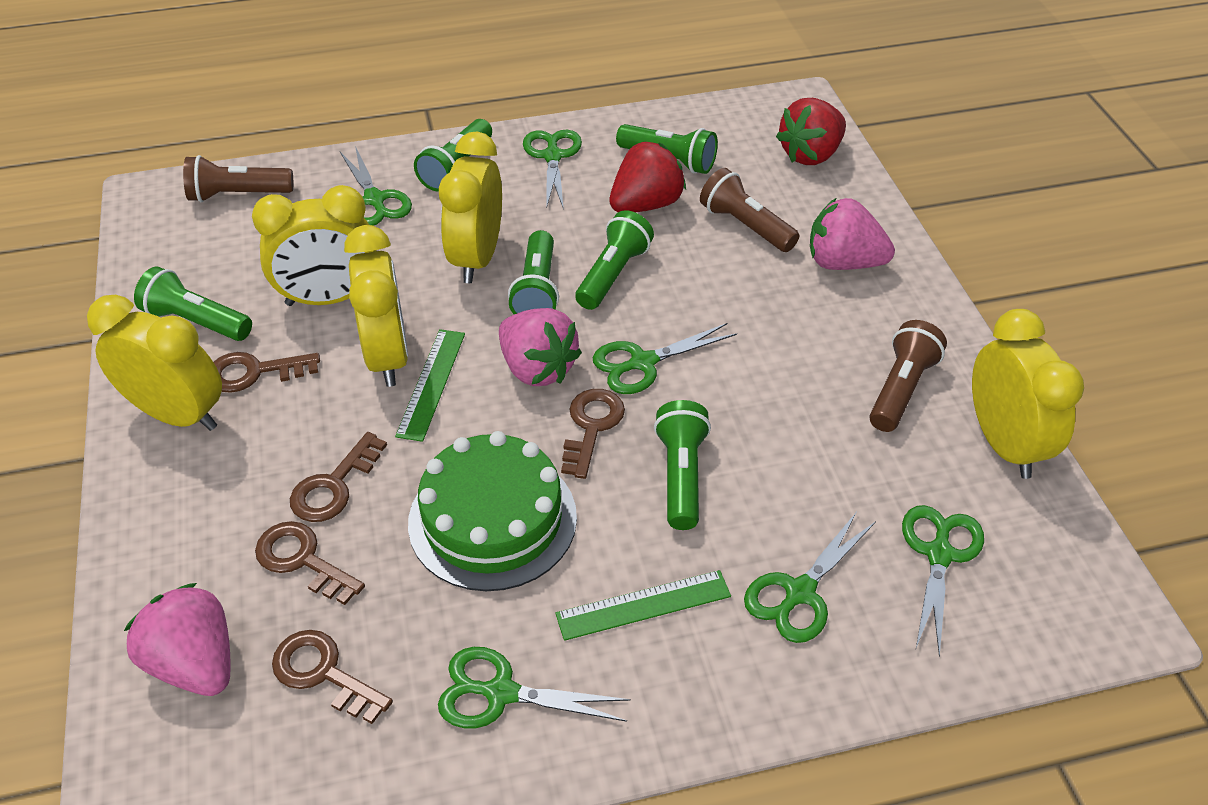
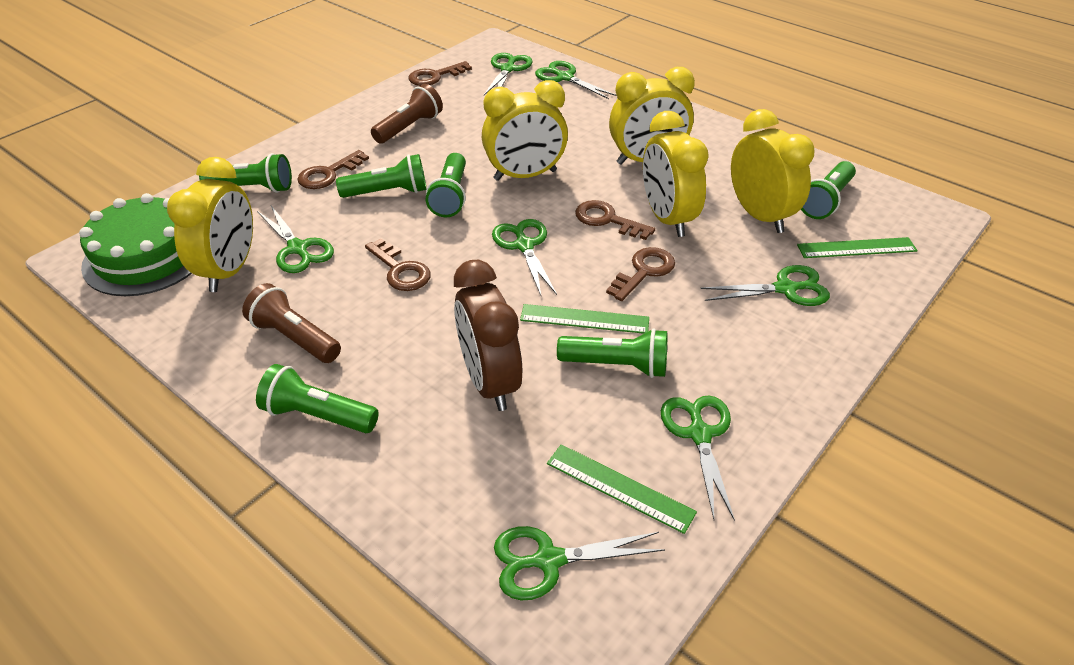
brown clock: none = 0 -> [454,260,522,411] = 1
brown flashlight: [183,155,293,202] [700,168,799,252] [870,320,947,432] = 3 -> [242,283,341,363] [371,84,443,144] = 2
green ruler: [395,329,465,442] [555,570,731,641] = 2 -> [520,304,649,334] [547,444,697,534] [797,237,918,258] = 3
green scissors: [340,146,412,226] [438,647,631,728] [523,130,582,210] [593,323,737,394] [744,512,876,643] [902,505,984,656] = 6 -> [257,206,334,273] [484,53,533,95] [492,219,557,295] [494,526,665,600] [535,61,617,99] [661,395,735,521] [700,265,830,306] = 7
pink strawberry: [124,583,231,696] [499,308,582,386] [810,198,895,270] = 3 -> none = 0
red strawberry: [609,141,686,212] [776,98,846,165] = 2 -> none = 0

